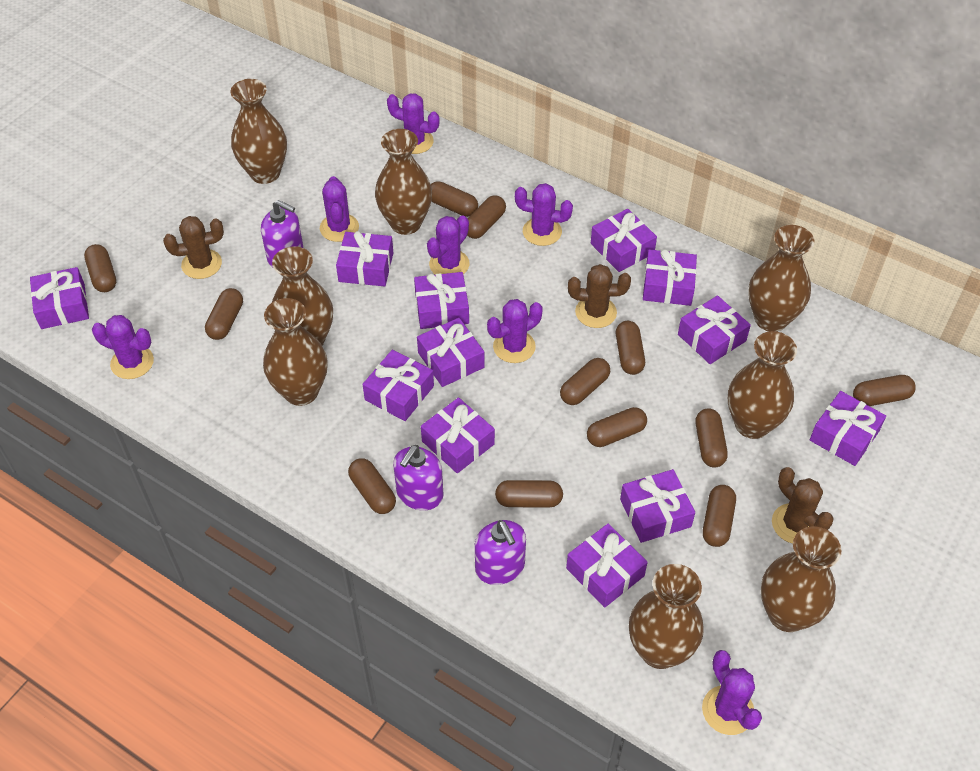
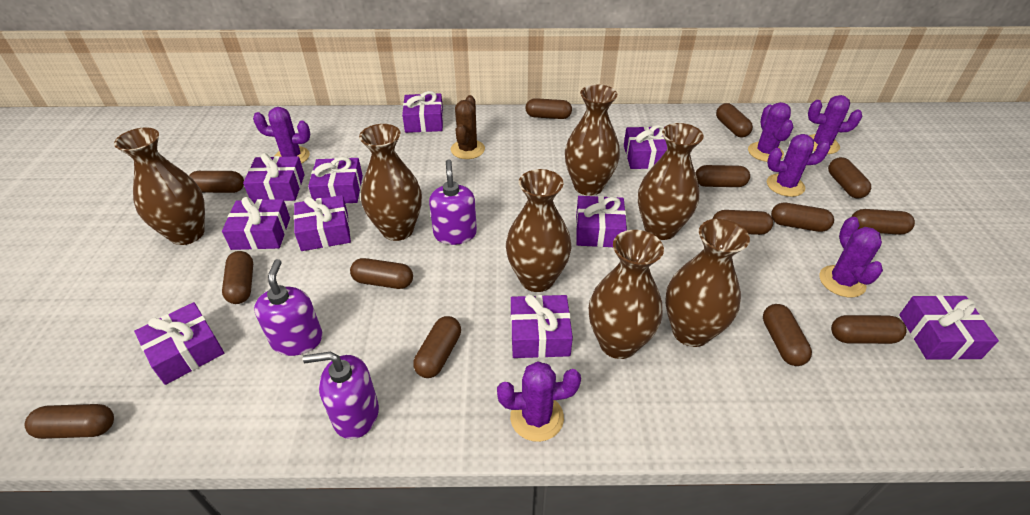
brown cactus: [163,216,224,279] [568,264,631,328] [772,467,834,543] = 3 -> [451,95,485,159] = 1
brown capsule: [84,244,116,292] [205,288,243,340] [348,458,396,514] [430,181,478,217] [467,195,506,239] [495,480,563,508] [560,358,610,405] [587,407,647,447] [616,321,645,375] [695,408,728,467] [703,485,736,547] [853,375,916,406] = 12 -> [25,404,114,439] [189,171,244,193] [222,251,253,304] [350,258,413,289] [413,316,461,378] [525,98,572,119] [696,165,750,187] [713,210,773,235] [716,103,753,137] [763,304,812,366] [771,203,834,232] [828,157,871,198] [831,315,906,344] [852,209,915,235] = 14
brown vase: [230,79,287,184] [263,298,328,406] [272,247,333,346] [375,129,432,235] [629,564,704,669] [728,331,797,439] [748,225,815,332] [761,526,841,632] = 8 -> [114,127,205,245] [359,124,422,241] [506,169,572,292] [565,84,620,196] [589,230,664,359] [638,123,704,240] [665,219,750,347] = 7
purple cactus: [92,315,154,379] [320,176,359,242] [387,93,440,154] [427,215,469,275] [487,299,543,363] [515,183,573,246] [702,650,762,735] = 7 -> [253,107,310,164] [497,361,581,442] [748,102,793,162] [767,134,830,197] [808,95,862,154] [819,217,883,298] = 6
purple gift: [30,267,89,329] [336,231,393,287] [362,350,434,421] [414,272,469,329] [417,318,484,387] [421,397,495,473] [566,524,648,608] [591,209,657,272] [620,469,695,543] [643,249,697,306] [678,296,751,364] [810,391,886,466] = 12 -> [134,302,224,385] [222,197,290,250] [243,153,305,201] [294,195,351,251] [308,157,363,203] [402,91,443,133] [511,294,573,358] [576,196,627,247] [624,125,667,169] [899,295,999,360] = 10

